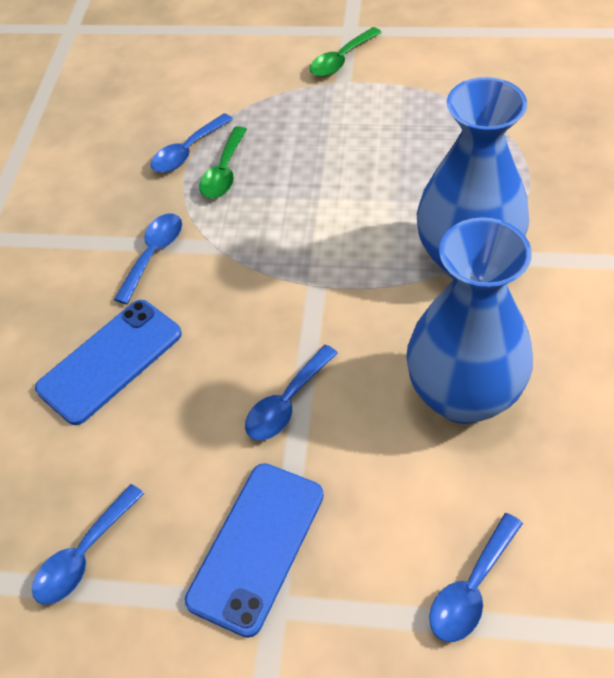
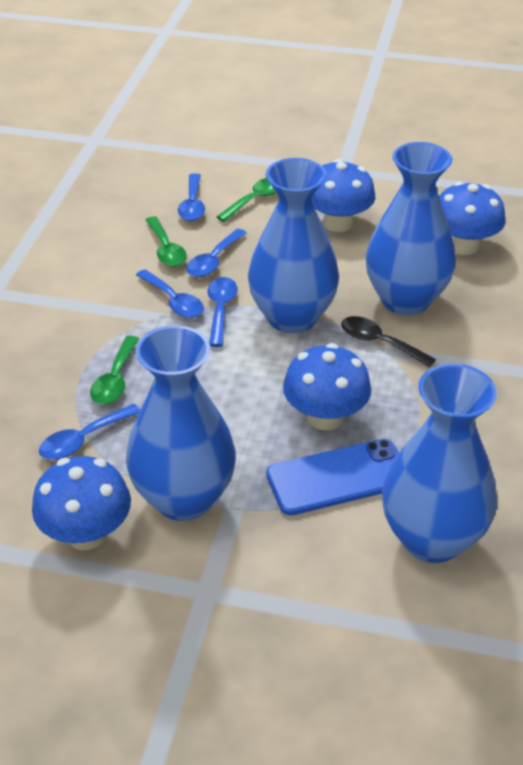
black spoon: none = 0 -> [341,316,436,368] = 1
blue mushroom: none = 0 -> [32,456,131,550] [283,343,371,430] [312,159,375,232] [439,181,506,255] = 4
blue phone: [35,300,182,425] [185,463,324,638] = 2 -> [266,439,399,515] = 1
blue vase: [406,217,533,424] [417,77,529,279] = 2 -> [126,325,236,521] [248,158,339,333] [366,142,456,315] [382,363,497,563] = 4
green spoon: [199,126,247,198] [310,27,382,77] = 2 -> [90,336,139,405] [146,216,187,267] [216,178,277,222] = 3

